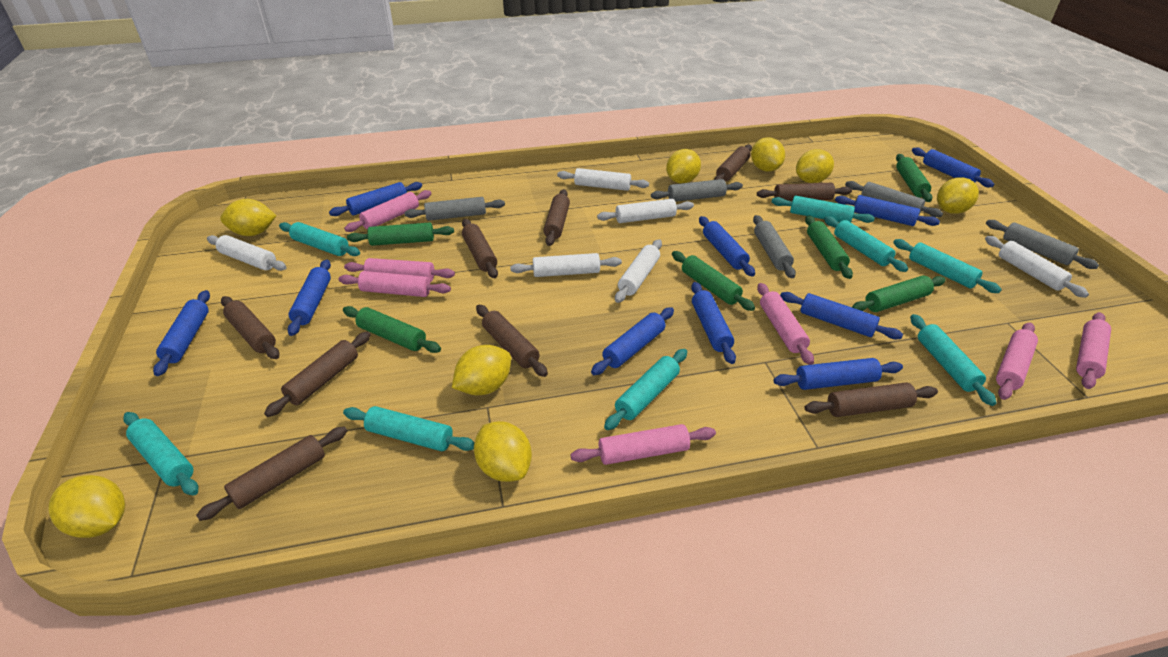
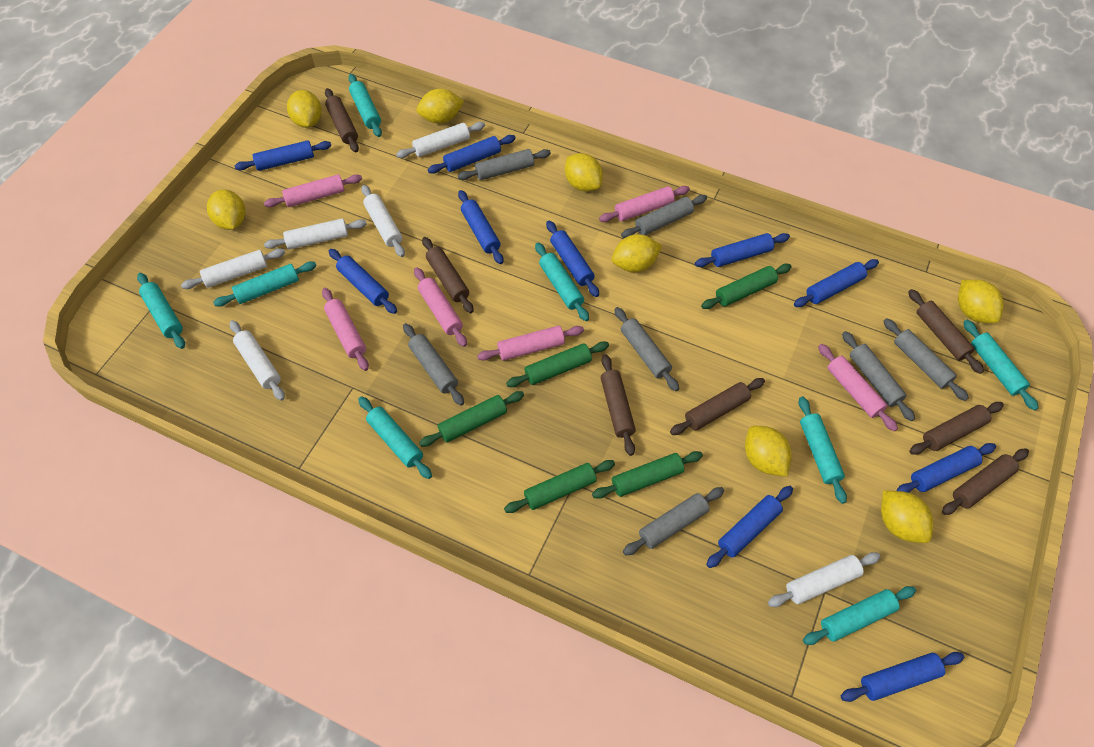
brown rolling pin: [196,427,347,521] [221,296,280,359] [264,332,371,417] [462,219,498,278] [476,305,548,377] [543,189,570,246] [714,145,752,182] [757,183,852,201] [805,382,938,417] = 9 -> [325,88,359,152] [422,237,473,313] [601,354,636,456] [670,378,765,435] [908,289,984,374] [909,402,1004,455] [942,448,1029,515] = 7
green rolling pin: [343,306,441,353] [347,223,454,246] [672,251,755,311] [805,216,853,279] [852,276,946,312] [896,154,932,202] = 6 -> [419,391,524,447] [504,460,615,513] [506,341,609,387] [592,451,703,499] [701,264,792,309] = 5
grey rolling pin: [404,197,505,221] [651,179,743,202] [753,215,796,278] [845,181,943,217] [986,220,1099,269] = 5 -> [403,323,464,406] [458,149,551,180] [614,307,679,391] [621,195,707,238] [623,487,724,556] [842,331,915,421] [883,318,969,401] = 7
pink rolling pin: [339,271,451,297] [344,190,432,232] [344,258,455,282] [571,424,716,465] [757,283,814,365] [996,322,1038,400] [1076,312,1111,389] = 7 -> [264,174,362,207] [322,288,369,371] [414,267,467,347] [477,326,584,361] [599,186,690,222] [818,344,898,431] = 6

